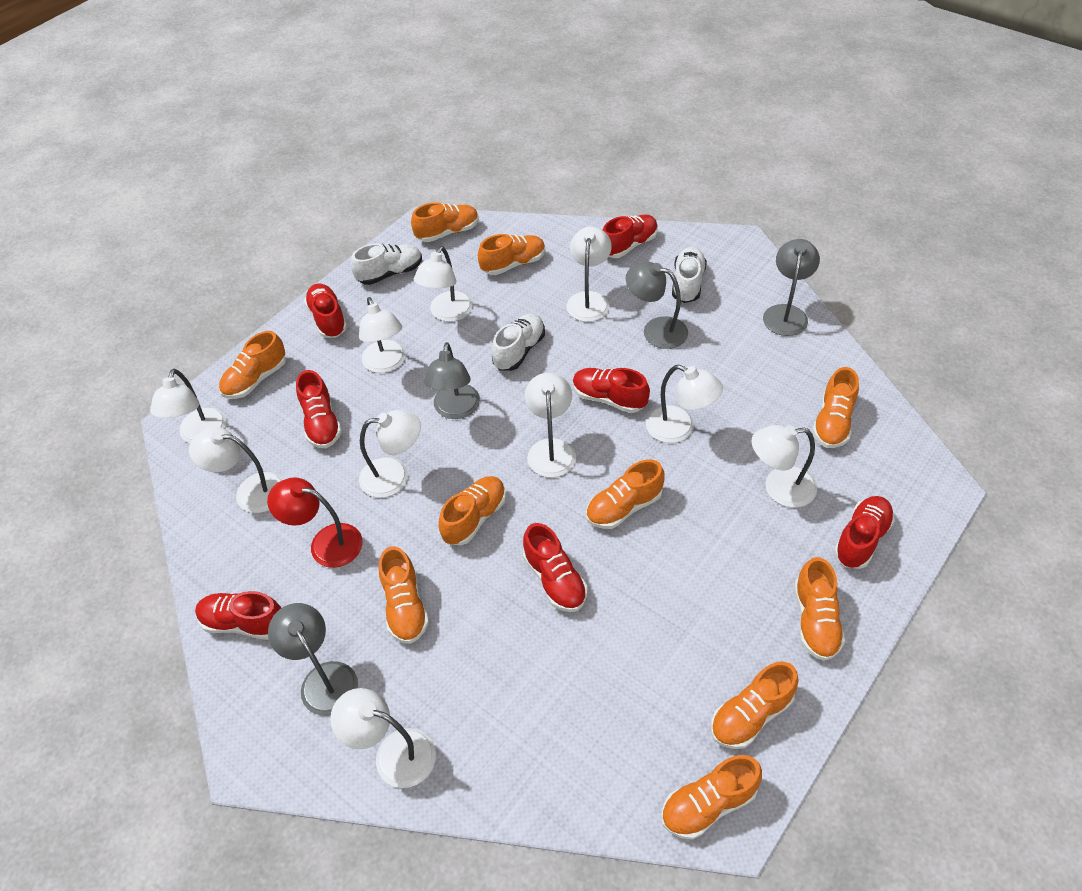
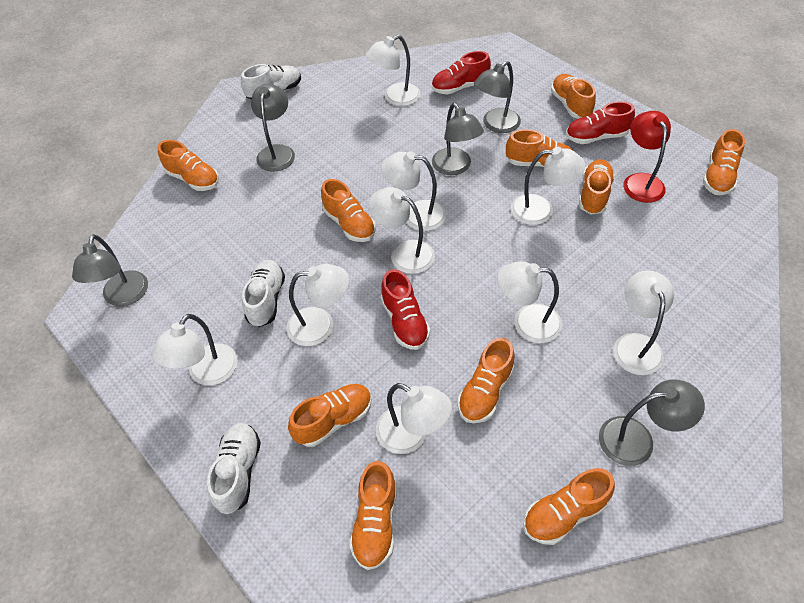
grey lamp: [268,603,358,716] [424,342,480,419] [626,262,688,349] [763,239,820,336] = 4 -> [72,234,148,306] [251,84,295,172] [432,103,484,175] [474,61,521,133] [599,379,705,466] = 5
red shoe: [195,591,281,640] [296,370,342,448] [304,283,347,338] [523,523,587,612] [573,368,650,413] [603,214,658,258] [834,496,895,569] = 7 -> [381,269,430,350] [432,51,491,95] [566,101,635,144] = 3
white lamp: [150,369,227,443] [189,427,283,513] [330,688,436,788] [359,297,406,373] [359,410,421,498] [414,246,473,322] [525,373,576,478] [567,226,612,322] [646,365,723,443] [752,425,817,507] = 10 -> [152,314,238,385] [287,264,349,346] [366,35,421,106] [369,187,435,274] [376,383,452,454] [381,151,446,231] [497,261,562,343] [511,147,585,225] [613,270,674,375] = 9

